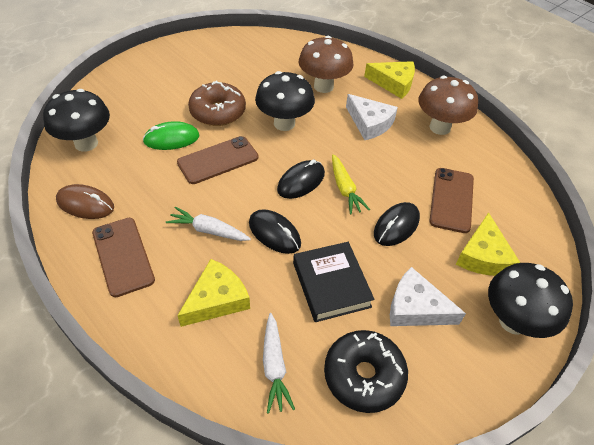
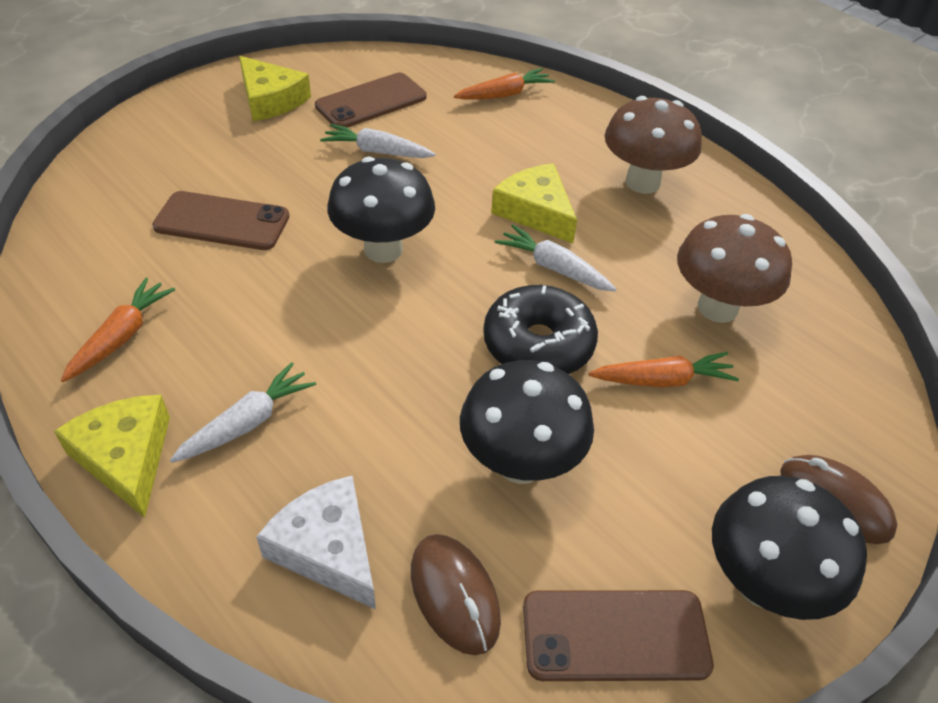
black book: [293,242,375,322] = 1 -> none = 0
black mouse: [249,209,301,254] [277,159,325,199] [374,202,420,246] = 3 -> none = 0
brown donut: [188,81,246,126] = 1 -> none = 0
brown mouse: [56,184,114,219] = 1 -> [411,534,501,655] [780,455,897,544] = 2
green mouse: [143,121,199,150] = 1 -> none = 0
orange carrot: none = 0 -> [61,278,175,382] [454,68,555,100] [588,352,739,388] = 3
white carrot: [166,207,251,241] [263,313,295,414] = 2 -> [170,362,316,463] [320,124,436,158] [495,225,616,292] = 3
white cheese: [346,94,398,140] [390,267,466,326] = 2 -> [256,476,376,610] = 1
yellow carrot: [332,154,370,215] = 1 -> none = 0

